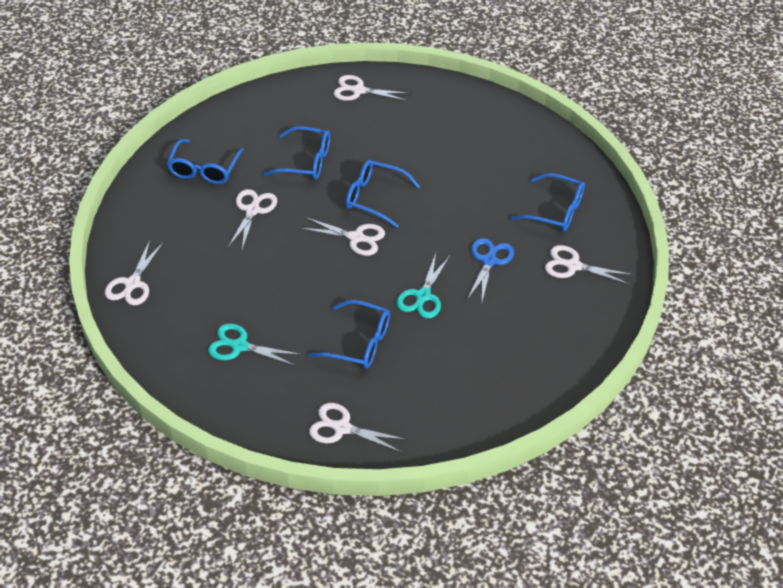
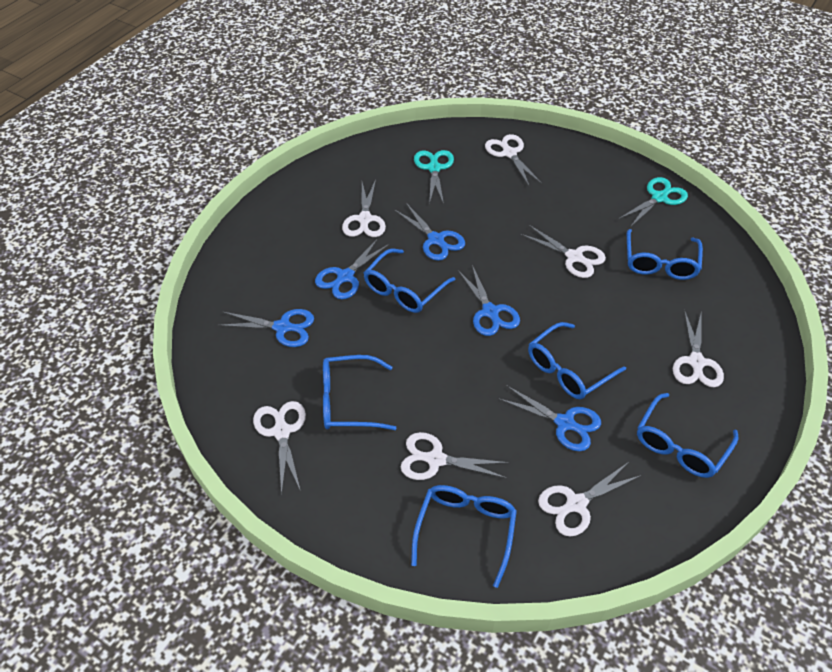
blue glasses: [167,139,244,184] [263,126,330,179] [309,300,390,369] [346,160,420,228] [511,173,585,232] = 5 -> [323,355,396,430] [364,249,456,313] [411,485,517,588] [528,322,626,399] [627,229,703,280] [637,393,738,478] = 6
blue scissors: [467,238,514,302] = 1 -> [217,309,314,347] [315,238,390,299] [394,203,465,261] [458,265,520,336] [498,385,601,451] = 5
white scissors: [105,240,164,306] [228,189,277,250] [300,217,385,256] [309,403,407,453] [334,75,411,101] [545,245,633,285] = 6 -> [253,401,306,495] [342,180,386,237] [401,432,510,480] [485,134,542,187] [520,225,606,278] [538,462,642,537] [673,309,724,387] = 7

